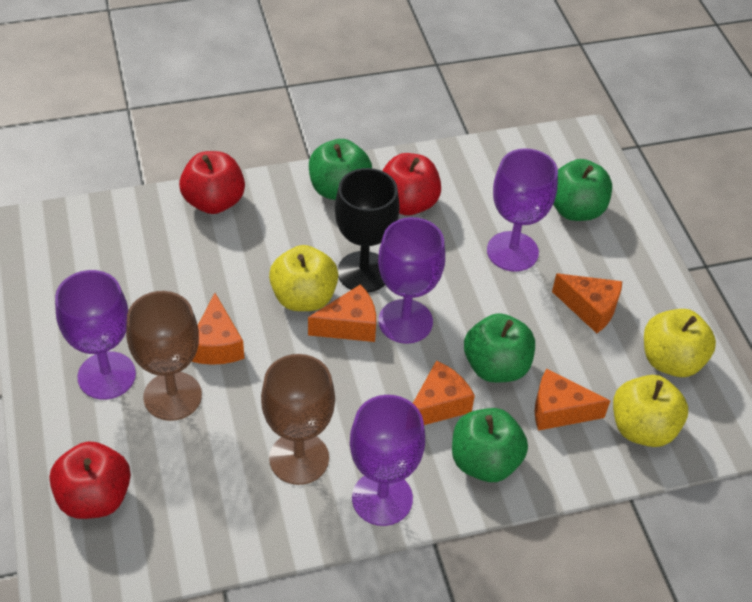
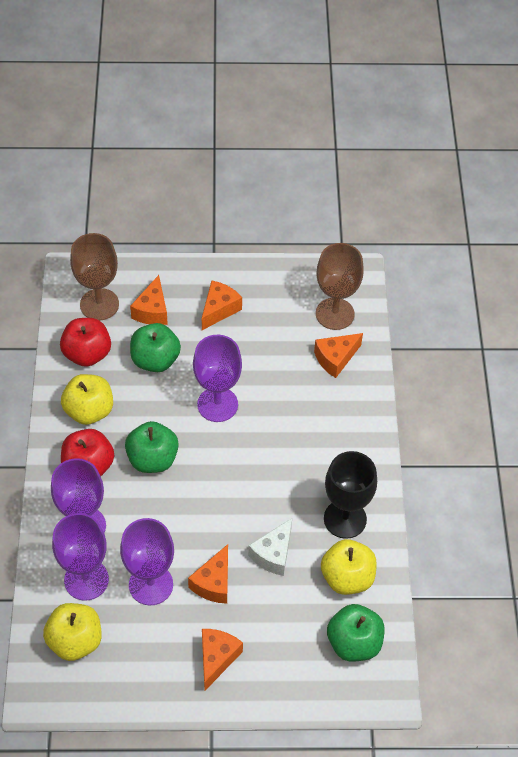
green apple: [309,139,372,200] [452,408,528,482] [464,313,535,383] [553,159,612,221] = 4 -> [125,421,179,473] [130,323,181,372] [327,604,385,662] = 3
red apple: [49,441,131,519] [179,151,245,214] [382,153,441,215] = 3 -> [60,318,111,367] [61,429,114,476] = 2
white cheese: none = 0 -> [248,518,292,576] = 1

